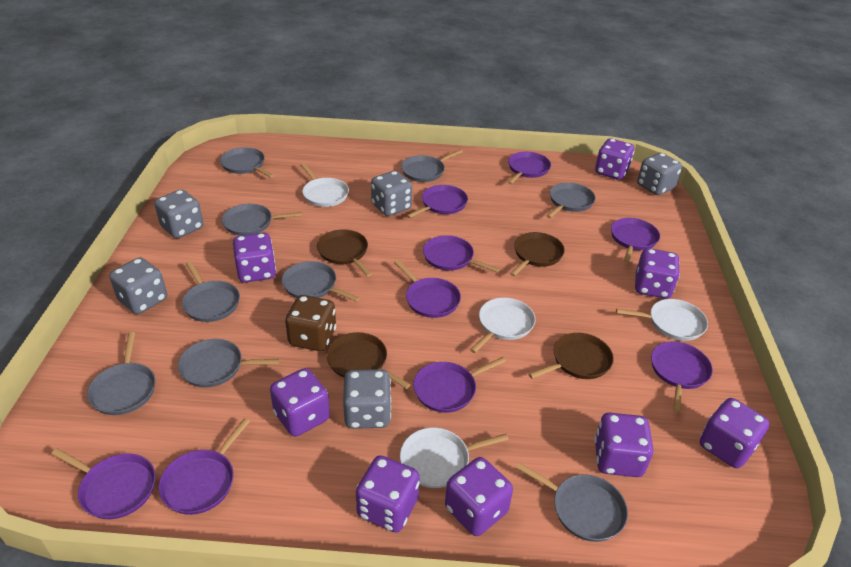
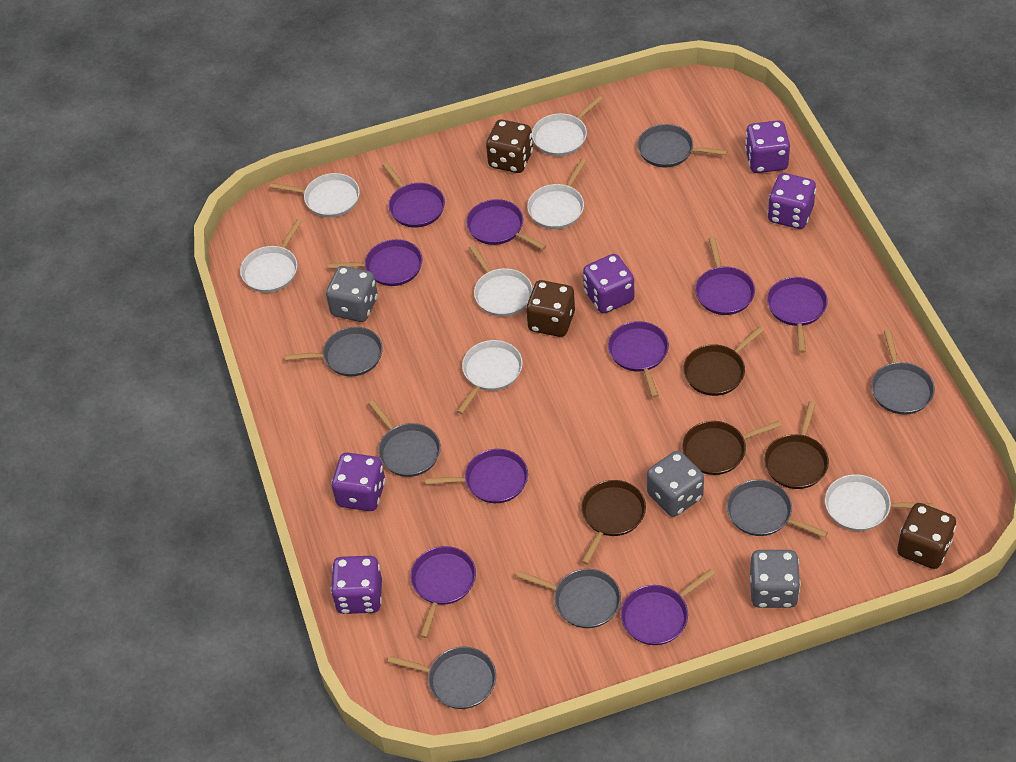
brown dice: [285,295,336,351] = 1 -> [486,120,533,173] [526,280,575,337] [897,503,956,569] = 3
grey dice: [109,257,167,314] [154,189,203,238] [343,369,391,429] [371,171,412,216] [637,153,682,195] = 5 -> [326,266,378,322] [647,451,704,517] [750,550,801,608] = 3
grey pan: [87,332,156,415] [178,339,280,387] [182,261,240,322] [220,147,274,178] [222,204,302,236] [282,261,360,302] [401,149,463,182] [516,462,628,542] [547,183,596,218] = 9 -> [285,327,383,377] [368,400,441,477] [388,647,496,709] [516,569,621,628] [637,124,728,167] [727,479,828,538] [871,329,935,415] = 7
purple dice: [233,233,276,283] [270,368,330,437] [356,456,420,532] [445,457,513,536] [594,413,654,477] [595,138,634,180] [635,248,680,299] [700,398,769,468] = 8 -> [331,453,386,511] [331,556,382,614] [583,254,634,313] [745,120,790,173] [768,173,816,229] = 5
white pan: [300,163,349,207] [400,428,509,488] [470,298,536,353] [616,299,708,341] = 4 -> [240,219,302,293] [270,173,360,217] [457,340,523,414] [469,245,533,316] [527,159,586,229] [532,95,603,156] [825,474,933,531] = 7

